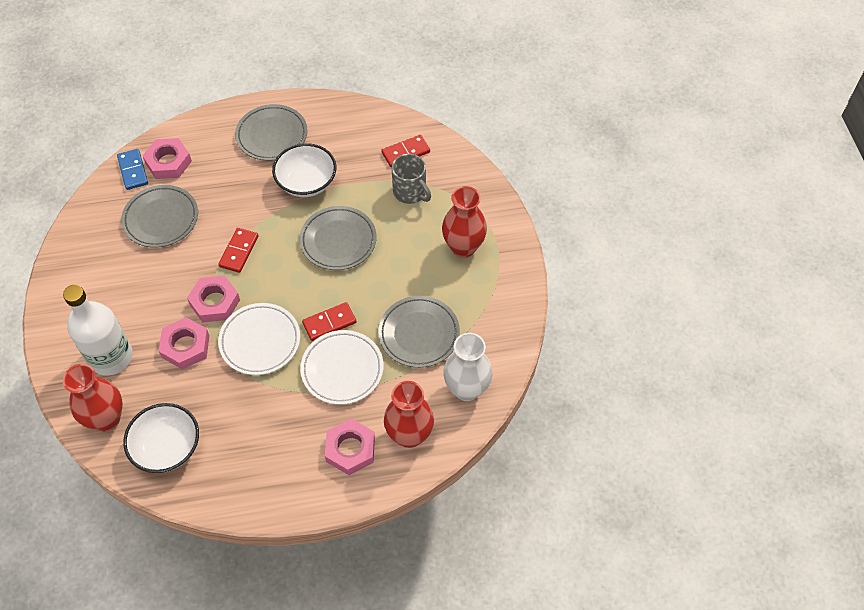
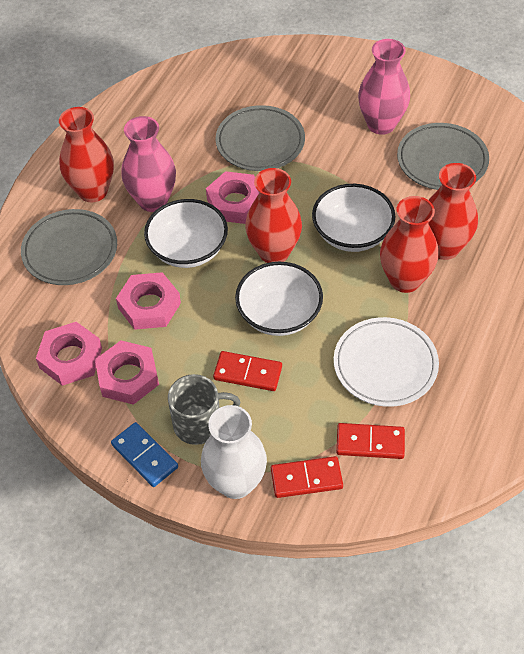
grey plate: [121,185,198,248] [235,104,308,161] [299,206,377,270] [378,296,460,368] = 4 -> [21,209,117,285] [216,105,305,171] [397,123,489,190] = 3
pink vase: none = 0 -> [121,116,176,212] [358,39,410,135] = 2
red vase: [63,364,123,431] [384,381,434,448] [442,186,487,258] = 3 -> [59,107,114,202] [245,168,302,263] [380,196,438,293] [428,163,478,260] = 4
white bottle: [63,285,133,376] = 1 -> none = 0
white bowl: [123,403,199,473] [272,143,336,197] = 2 -> [144,199,228,268] [235,262,323,336] [312,184,395,252] = 3
white plate: [218,303,300,375] [300,330,384,405] = 2 -> [334,317,439,407] = 1

